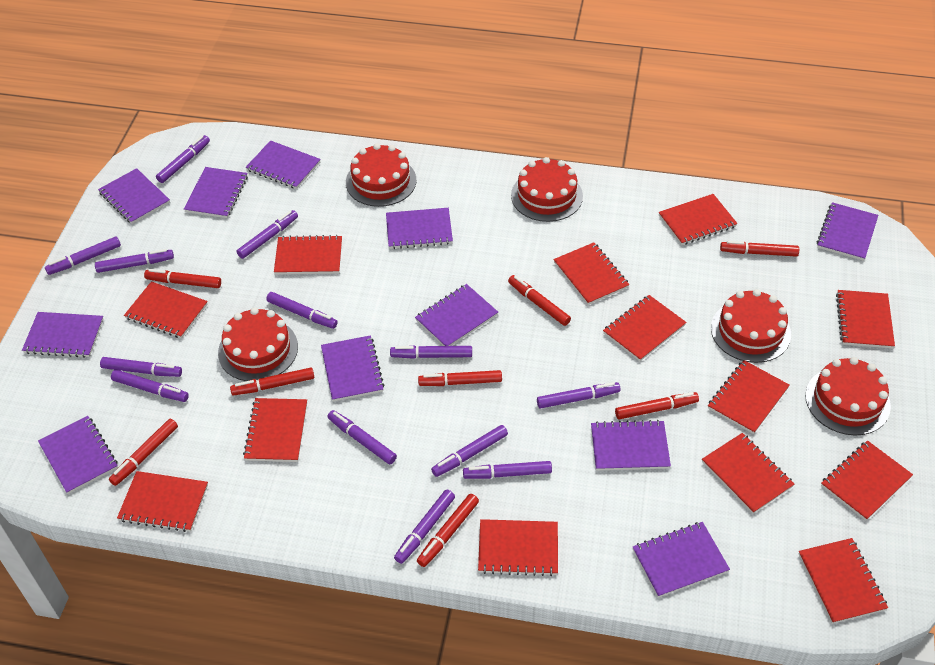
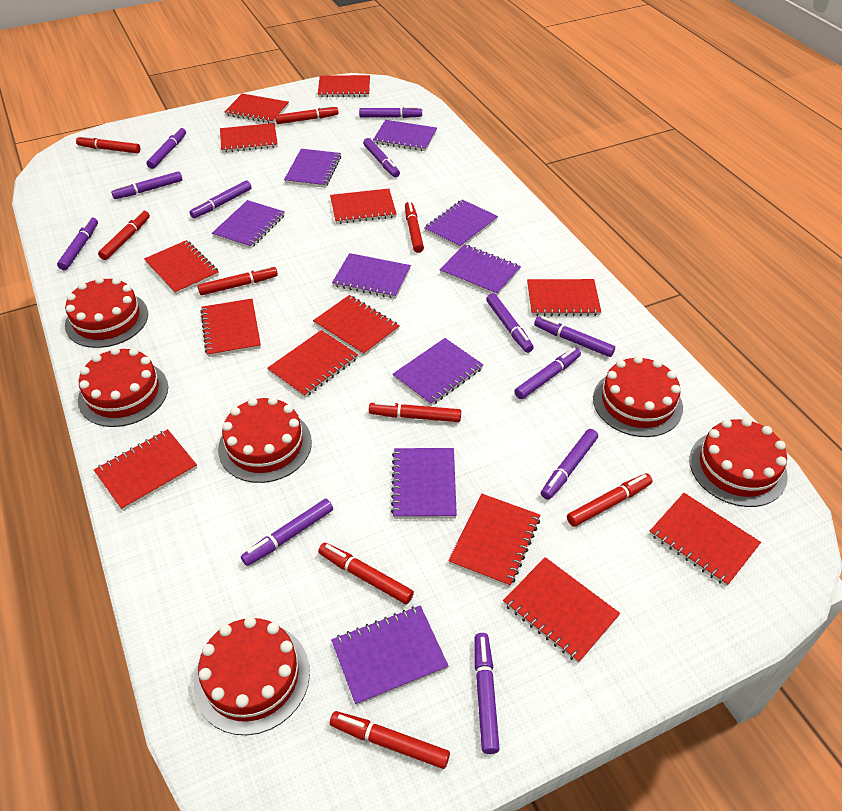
purple marker: [45,237,121,275] [95,249,174,273] [100,357,182,377] [111,370,189,402] [156,135,210,183] [236,210,298,259] [266,292,338,329] [328,410,397,465] [390,345,472,359] [394,490,455,564] [431,425,508,477] [463,461,552,479] [537,382,620,409] = 13 -> [57,217,98,270] [111,171,182,199] [146,127,186,169] [189,180,251,218] [241,499,333,566] [359,106,422,118] [363,138,400,178] [475,633,500,754] [486,293,534,353] [515,348,581,399] [534,316,615,357] [541,429,598,500] = 12
purple notebook: [22,312,104,358] [38,416,118,494] [98,168,170,224] [184,167,248,218] [246,140,321,189] [321,335,384,401] [386,208,453,249] [415,284,498,346] [591,420,671,471] [633,522,730,597] [817,202,878,261] = 11 -> [212,200,285,249] [284,149,341,188] [331,605,449,706] [332,253,411,299] [373,120,437,151] [391,448,457,519] [393,338,483,406] [424,199,498,248] [440,244,521,295] = 9
red cake: [218,307,298,381] [346,143,416,207] [511,157,583,222] [711,289,791,363] [805,357,891,435] = 5 -> [65,277,148,348] [78,347,168,427] [194,616,310,735] [218,397,312,483] [593,355,683,437] [689,418,788,507] = 6
red marker: [109,419,178,486] [144,269,221,288] [230,368,314,396] [417,494,479,567] [418,370,502,386] [508,275,571,326] [615,392,699,419] [720,241,799,257] = 8 -> [76,135,140,153] [98,210,150,260] [198,266,278,295] [275,105,339,124] [318,543,414,604] [330,711,450,769] [369,402,461,422] [405,202,424,253] [567,473,653,527] = 9

